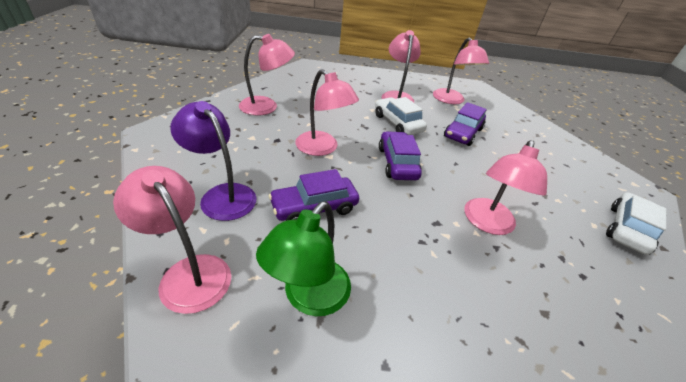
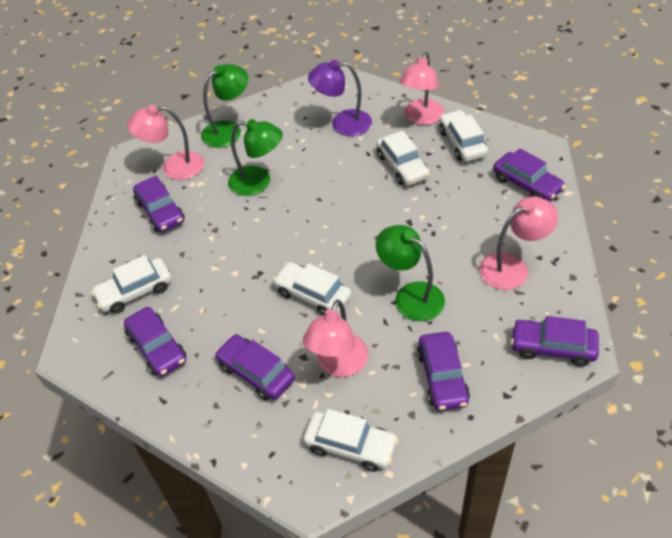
green lamp: [256,201,351,316] = 1 -> [201,64,248,148] [228,119,283,196] [376,225,445,321] = 3
pink lamp: [113,166,231,314] [239,34,295,116] [295,69,359,156] [382,30,421,103] [433,37,489,104] [464,140,547,235] = 6 -> [127,105,204,180] [303,299,369,377] [399,52,444,125] [479,197,558,290] = 4
purple car: [269,169,359,221] [379,131,422,180] [444,102,487,146] = 3 -> [123,307,186,377] [133,175,185,232] [215,334,295,401] [417,332,470,411] [493,148,565,202] [511,316,599,366] = 6
white car: [375,97,427,135] [606,192,666,255] = 2 -> [91,255,172,314] [273,262,352,316] [303,409,398,472] [376,130,430,185] [439,110,488,162] = 5

